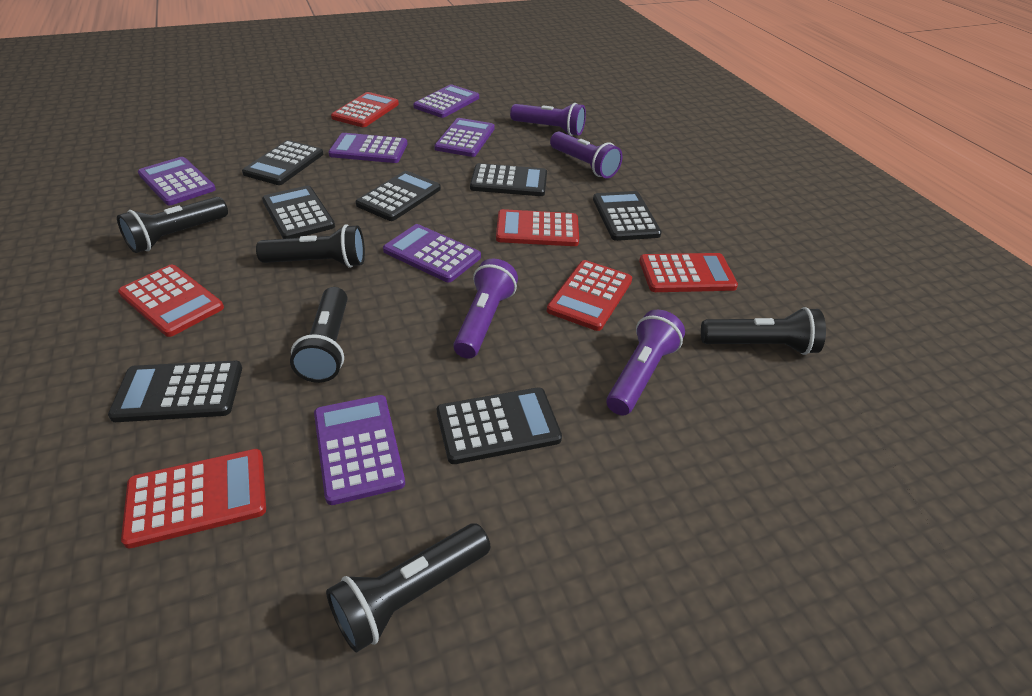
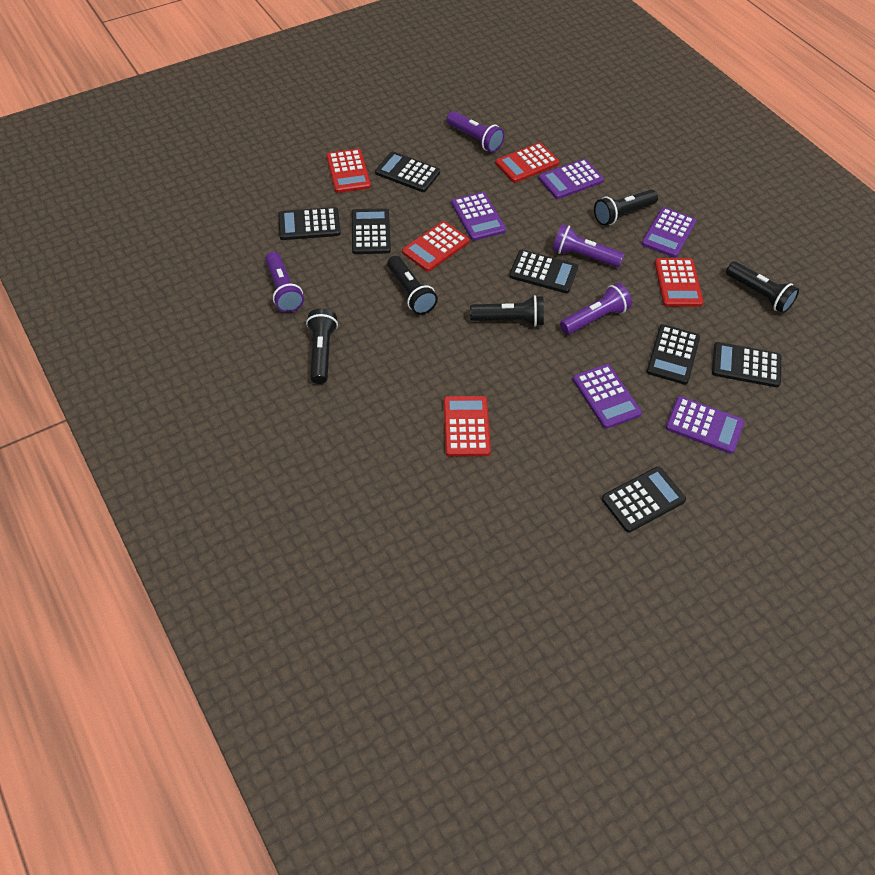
purple calculator: [138,157,216,205] [314,395,405,505] [329,133,408,163] [383,224,481,282] [413,84,479,118] [434,118,495,157] = 6 -> [451,192,506,241] [539,159,604,199] [573,364,642,429] [641,207,696,258] [666,396,744,454] = 5
red calculator: [118,265,224,337] [121,449,266,548] [331,92,399,127] [496,209,579,246] [547,260,632,331] [639,253,738,292] = 6 -> [326,149,371,193] [402,221,470,272] [444,396,491,456] [495,143,559,183] [655,258,704,307] = 5

